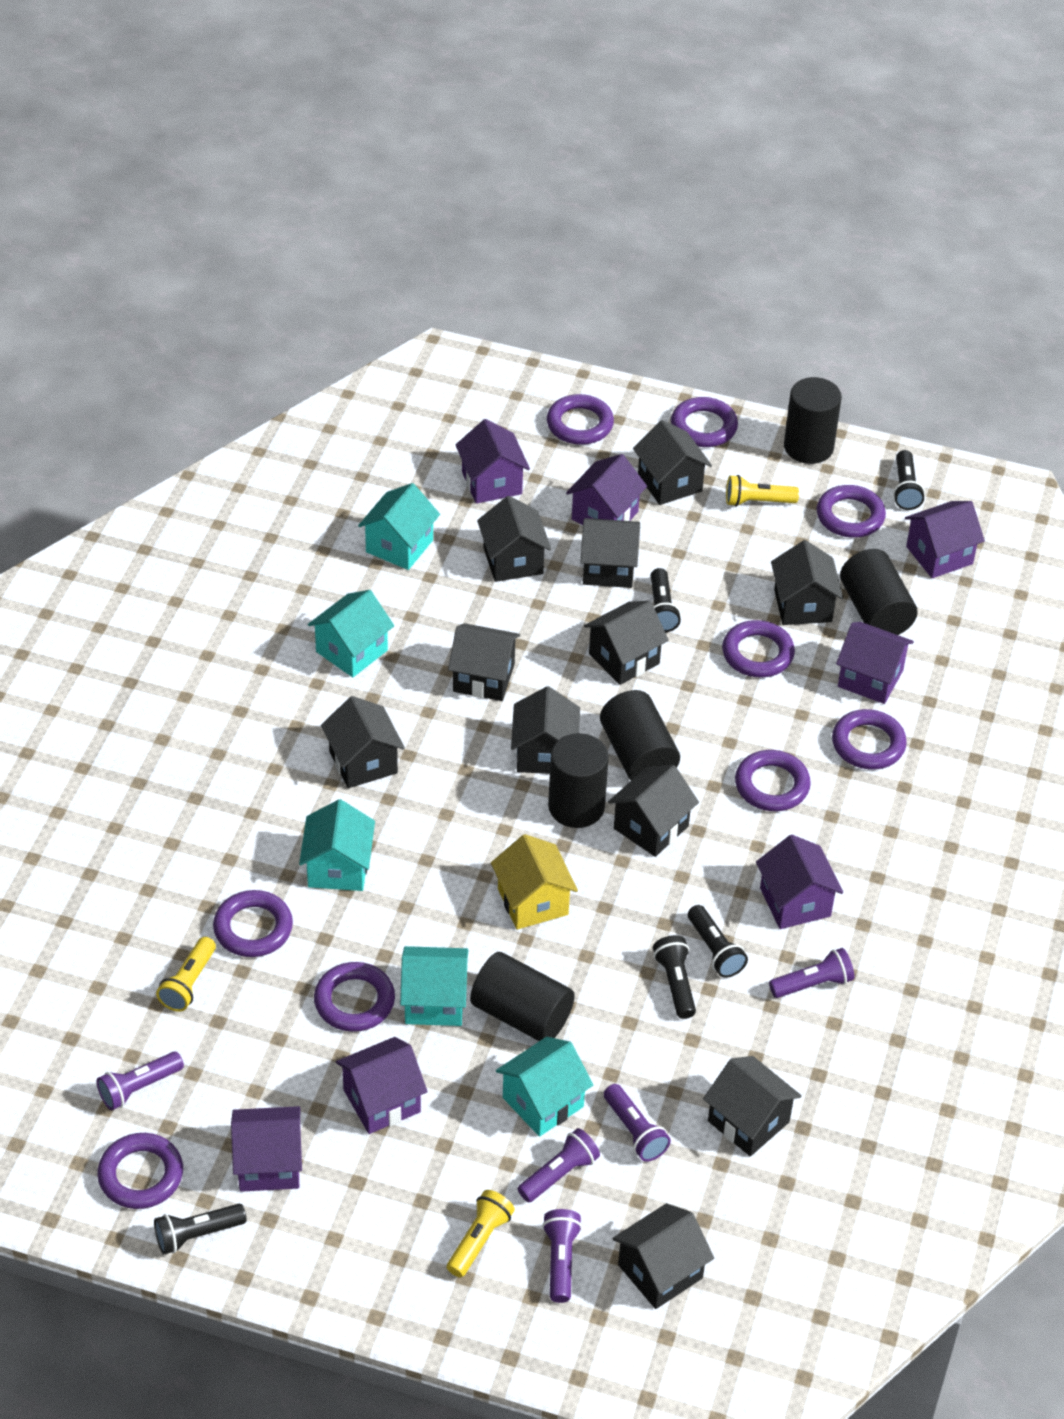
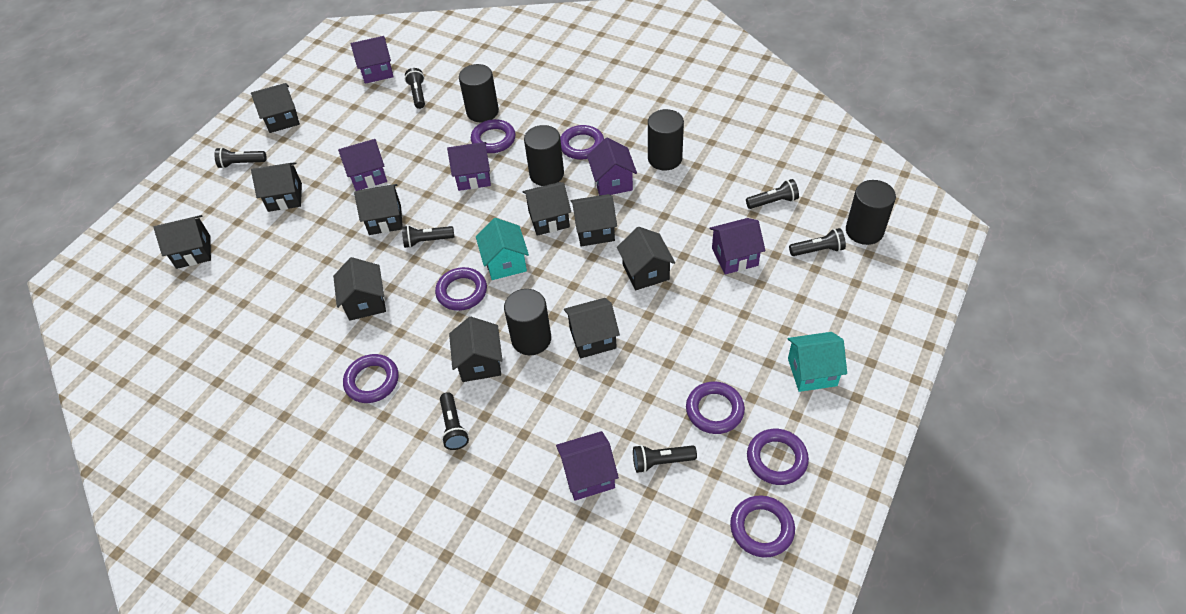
black flashlight: [154,1204,247,1254] [651,568,681,632] [653,935,696,1019] [688,905,748,978] [893,450,925,510] = 5 -> [214,147,267,168] [402,225,454,248] [405,68,425,109] [440,392,469,450] [633,445,697,473] [746,179,799,209] [789,228,846,256] = 7
black house: [321,696,405,788] [448,623,520,701] [477,496,551,582] [511,686,580,774] [581,518,640,588] [584,601,669,685] [608,765,699,857] [612,1203,714,1309] [633,420,712,505] [703,1056,802,1156] [771,540,843,625] = 11 -> [153,215,211,269] [251,83,300,133] [251,162,302,212] [333,257,386,321] [354,184,403,235] [449,316,503,382] [522,182,571,236] [564,298,620,358] [571,194,617,246] [617,227,675,290] = 10
purple flashlight: [96,1052,184,1110] [518,1128,600,1202] [542,1209,582,1303] [604,1084,671,1162] [769,948,854,998] = 5 -> none = 0
purple house: [231,1106,302,1192] [336,1037,428,1134] [456,419,530,504] [566,454,647,525] [756,835,843,929] [836,622,914,704] [905,501,985,578] = 7 -> [338,139,387,191] [351,36,394,84] [447,142,491,191] [556,431,619,500] [587,138,637,196] [709,218,765,275] = 6
purple ring: [97,1133,183,1209] [213,890,293,957] [314,962,395,1032] [547,394,614,445] [671,397,738,447] [722,620,795,677] [735,750,811,811] [816,485,886,538] [832,709,907,769] = 9 -> [343,354,399,403] [435,267,487,311] [471,119,516,153] [560,125,604,160] [686,381,745,434] [730,495,795,557] [747,429,809,485] = 7
turquoise house: [299,799,375,891] [308,590,394,677] [358,483,440,570] [400,946,468,1026] [496,1037,593,1137] = 5 -> [476,218,529,280] [788,332,847,392] = 2
yellow flashlight: [156,937,216,1012] [447,1190,515,1277] [726,475,799,507] = 3 -> none = 0
yellow house: [491,834,578,930] = 1 -> none = 0

